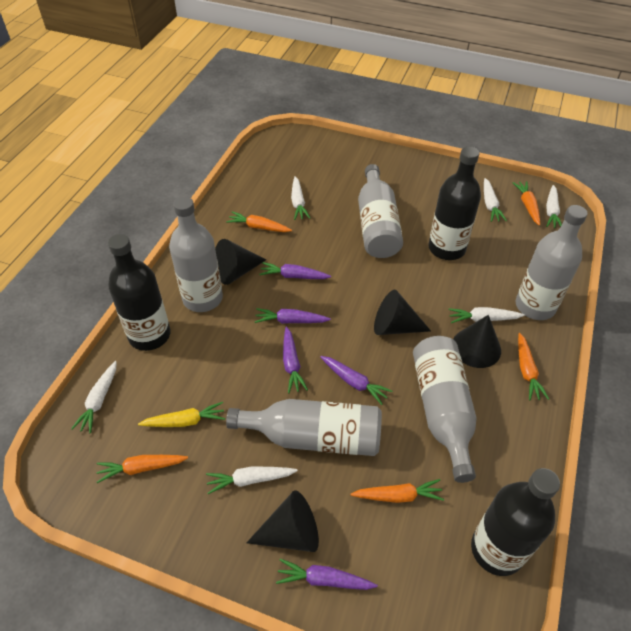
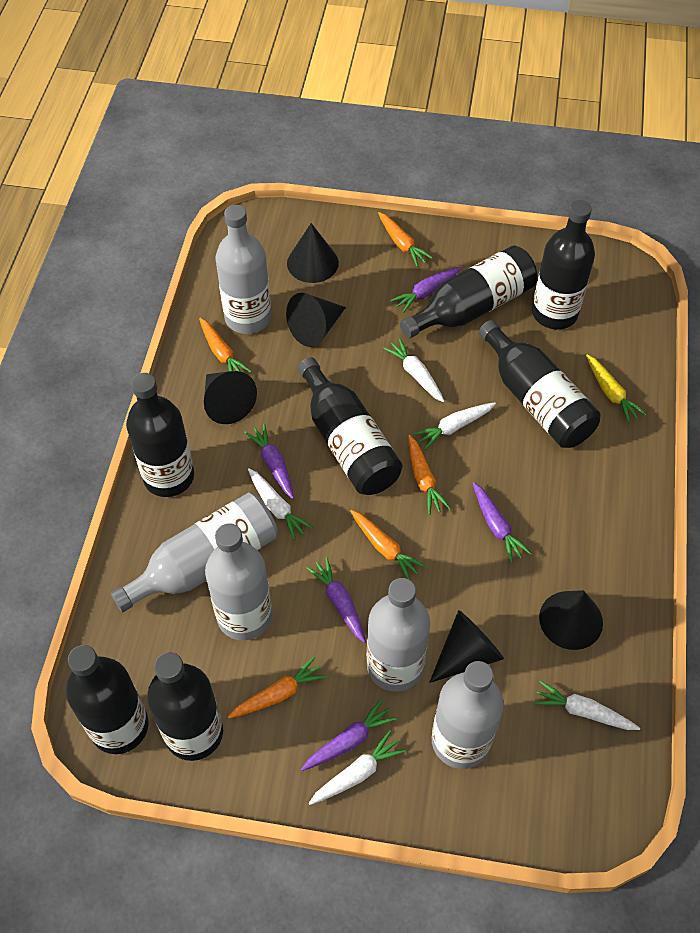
black bottle: [108,234,170,351] [428,147,481,260] [471,468,560,576] = 3 -> [66,645,149,754] [126,373,194,497] [147,652,223,761] [298,357,402,495] [400,245,537,339] [479,320,600,448] [532,200,595,329] = 7
black cone: [215,239,266,285] [247,490,319,552] [374,290,431,335] [453,315,501,368] = 4 -> [204,371,257,424] [286,293,346,347] [287,223,339,283] [429,610,504,683] [539,590,603,650] = 5
white carrot: [71,361,117,433] [206,467,298,494] [291,176,310,220] [448,307,525,323] [484,178,507,222] [546,185,562,228] = 6 -> [248,468,313,541] [309,730,406,805] [383,338,445,402] [413,403,496,450] [533,681,640,730] = 5

